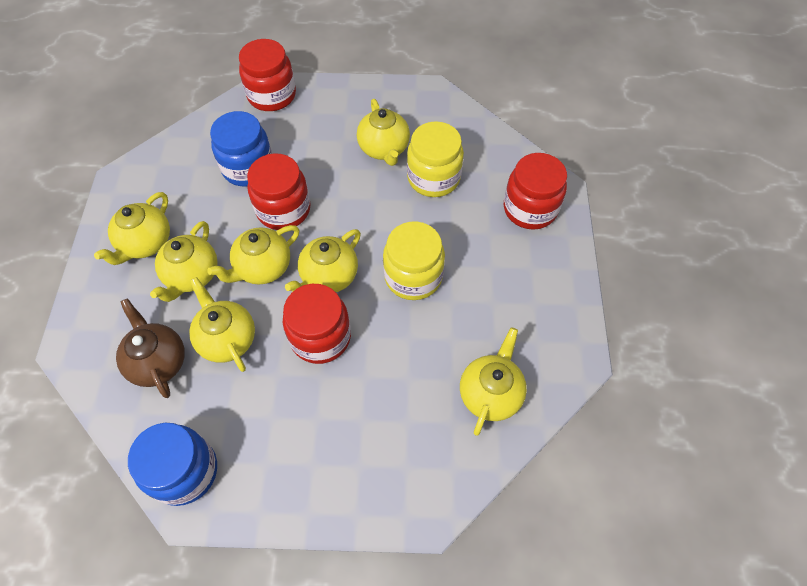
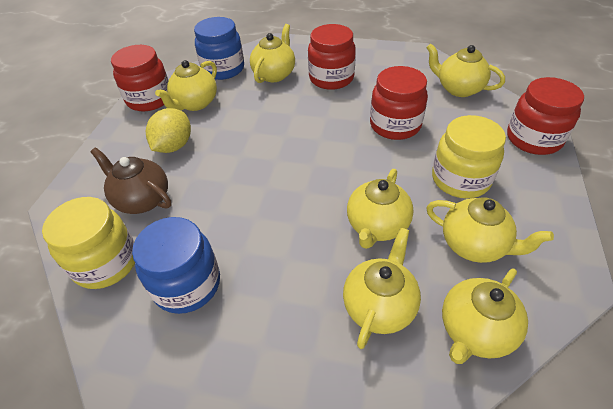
yellow lemon: none = 0 -> [146,108,191,153] = 1

